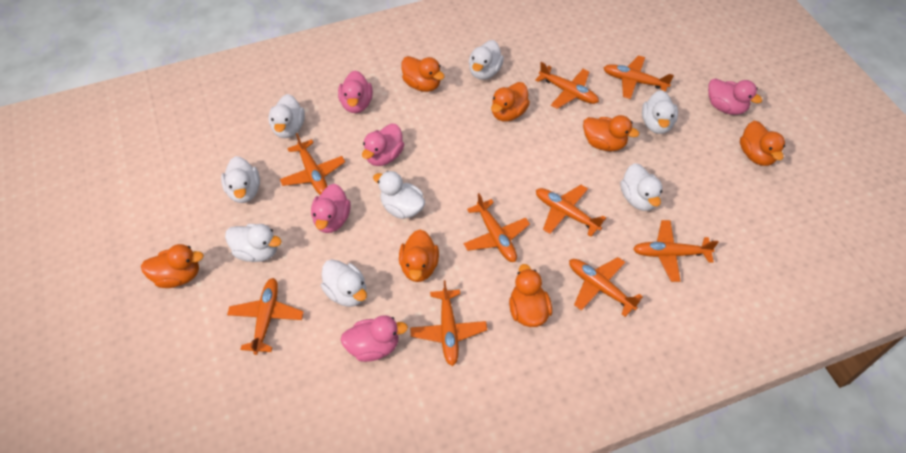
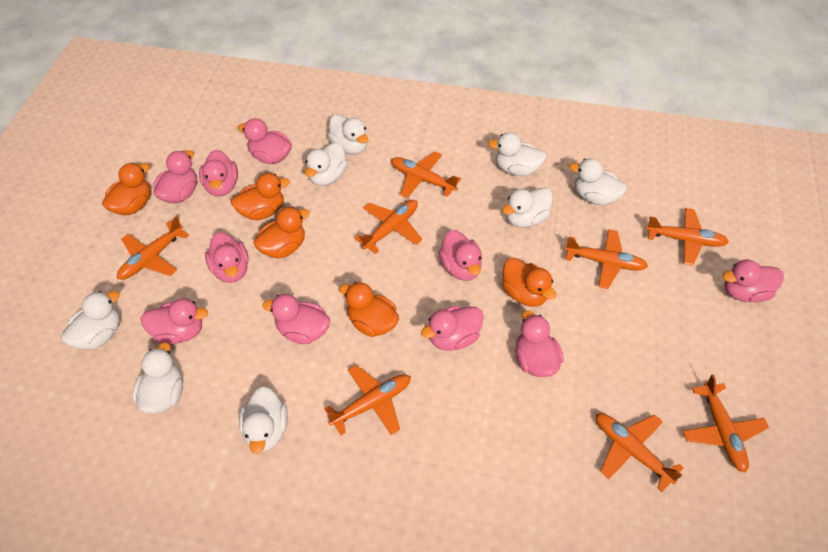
orange duck: [141,244,204,288] [399,229,439,282] [402,56,445,92] [491,82,530,122] [509,264,552,327] [583,115,639,151] [740,121,785,166] = 7 -> [102,163,151,215] [231,173,290,220] [253,207,310,258] [339,282,399,337] [502,258,556,307] = 5
orange plane: [227,278,304,355] [280,133,345,195] [410,280,487,366] [464,193,530,262] [535,62,599,109] [536,185,606,237] [569,257,643,317] [604,55,674,99] [633,220,719,282] = 9 -> [117,216,189,280] [324,365,411,435] [354,200,422,254] [391,151,461,198] [565,229,648,289] [596,413,684,492] [645,208,729,266] [682,374,769,473] = 8
pink duck: [311,184,351,233] [338,70,373,113] [340,315,408,362] [362,124,404,166] [708,78,762,115] = 5 -> [141,298,208,344] [154,150,197,203] [199,150,238,196] [205,232,249,283] [238,118,292,164] [263,294,330,344] [421,306,484,351] [438,230,482,281] [515,310,564,377] [723,260,784,302] = 10

